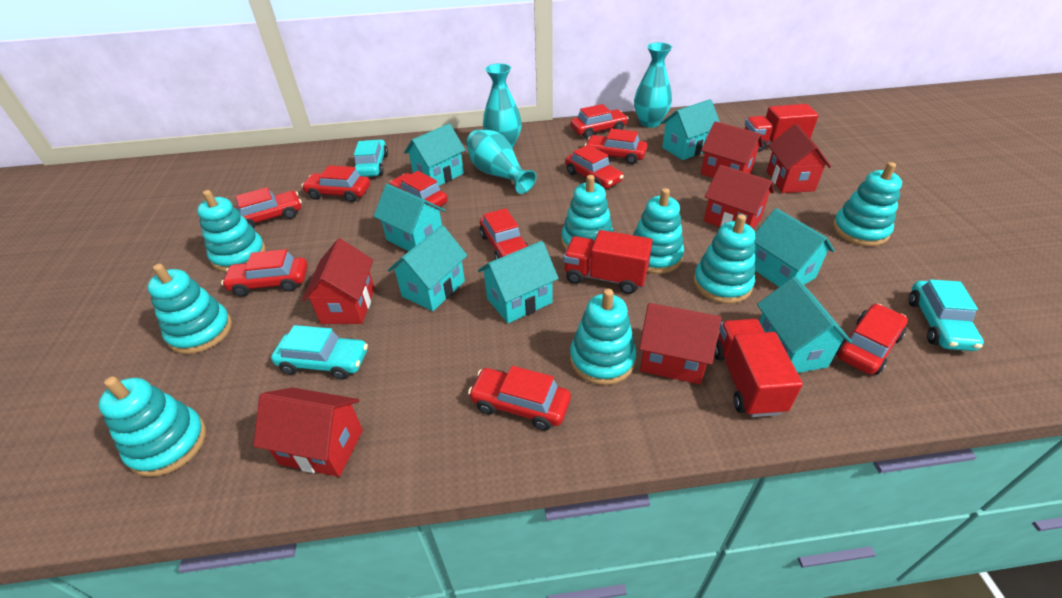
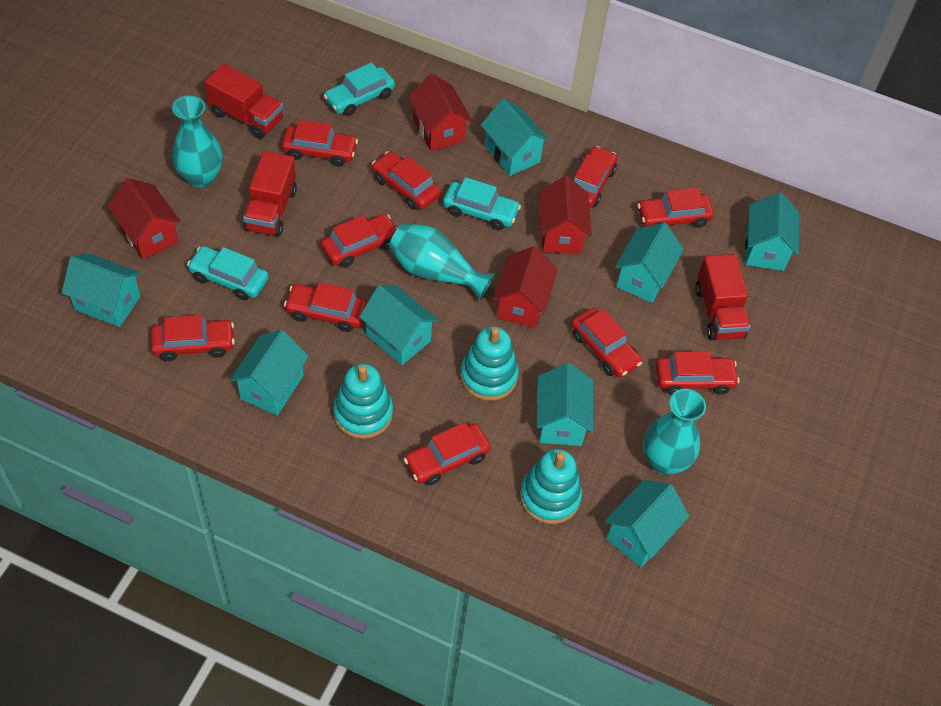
red house: [253,387,363,477] [302,239,375,324] [639,303,721,384] [701,121,763,178] [704,165,774,229] [767,124,831,193] = 6 -> [107,178,181,260] [408,73,472,151] [493,246,558,328] [538,176,592,254] = 4
turquoise house: [374,184,445,251] [388,225,468,311] [404,124,465,186] [478,241,559,323] [661,99,720,160] [754,208,835,287] [757,277,852,373] = 7 -> [62,254,141,327] [230,330,309,416] [359,285,439,365] [481,98,550,176] [537,363,593,446] [605,480,689,567] [615,222,684,303] [745,192,799,271] = 8
turquoise stacking toy: [98,376,206,477] [147,264,232,354] [197,190,266,272] [561,175,614,250] [570,289,636,385] [633,188,684,274] [693,214,755,304] [833,162,902,246] = 8 -> [333,363,393,439] [460,326,519,401] [520,449,582,524] = 3

